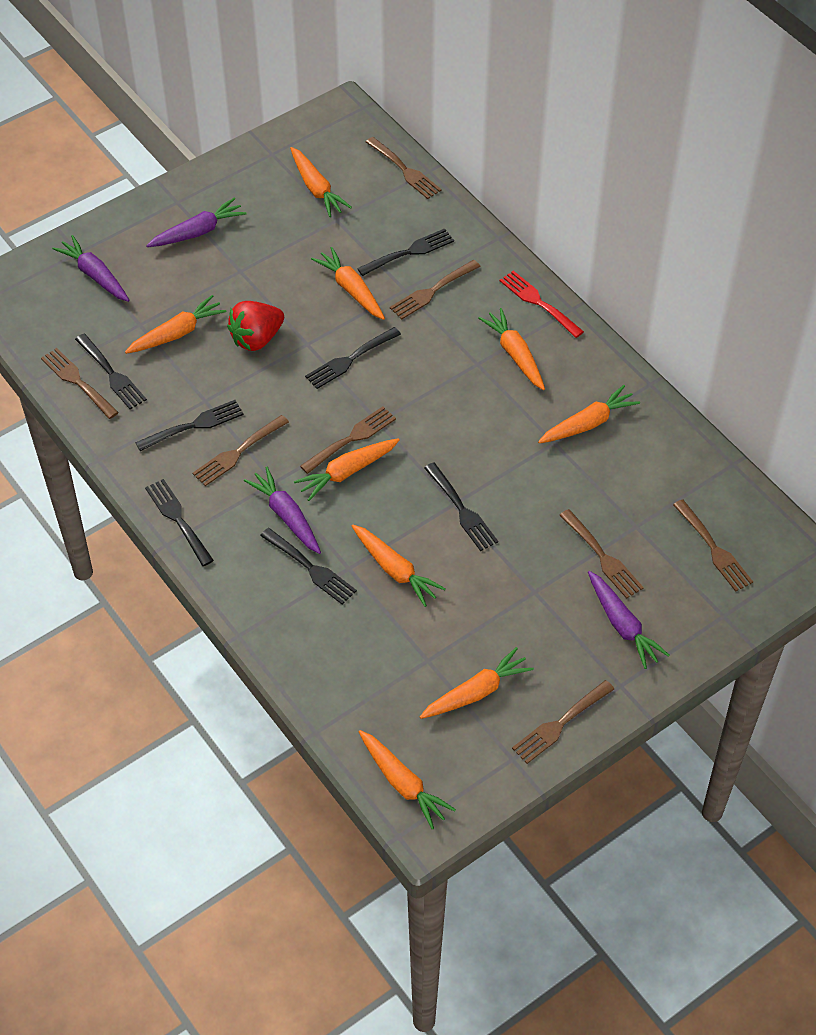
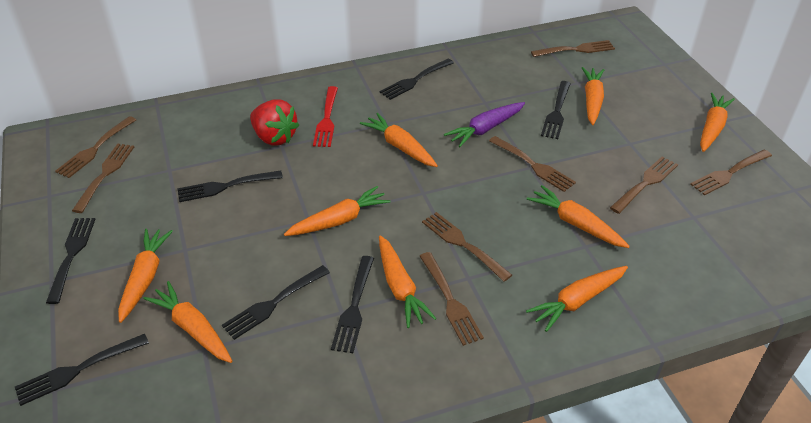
purple carrot: [52,235,129,302] [146,198,246,247] [244,467,321,554] [588,571,670,669] = 4 -> [444,102,525,147] = 1

